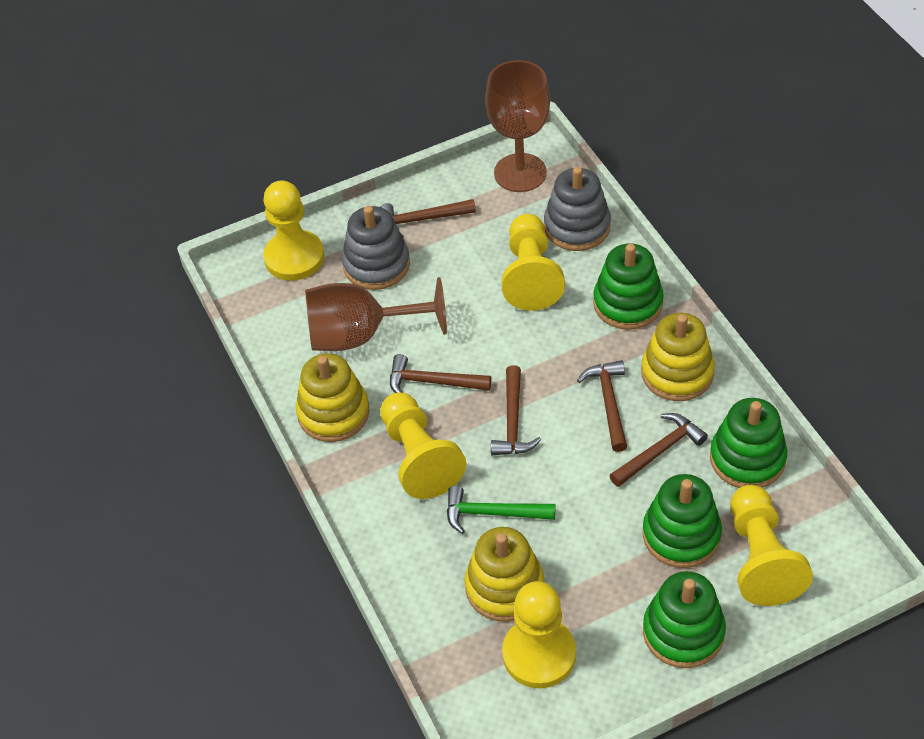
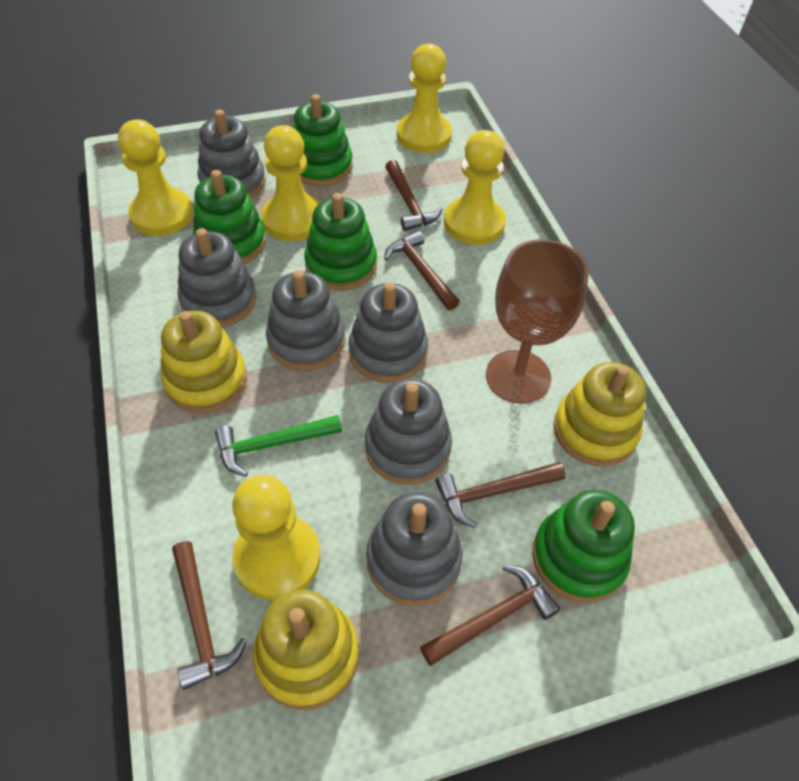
brown goblet: [305,277,447,351] [485,60,550,192] = 2 -> [486,239,589,404] = 1
grey stacking toy: [342,206,410,290] [544,167,611,251] = 2 -> [178,228,256,327] [197,110,266,199] [266,270,346,371] [349,282,428,383] [365,378,452,485] [366,492,463,606] = 6

